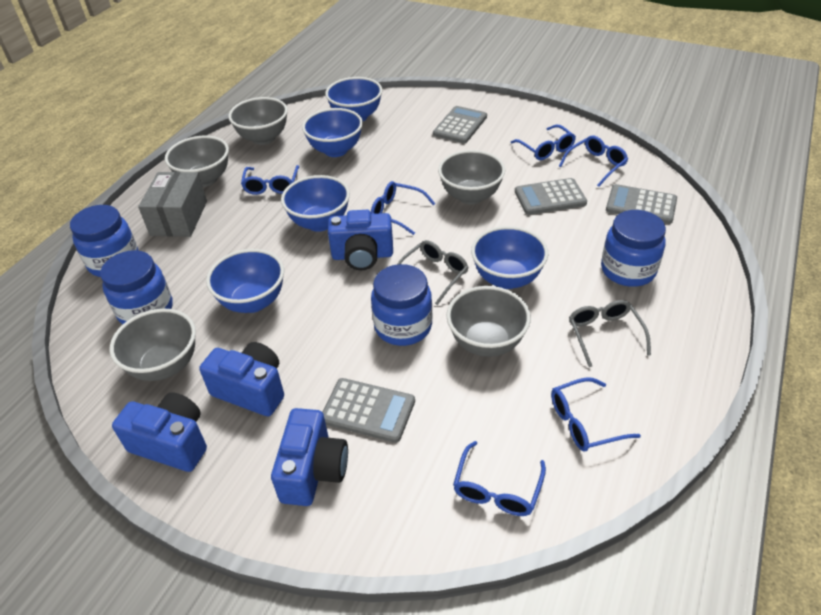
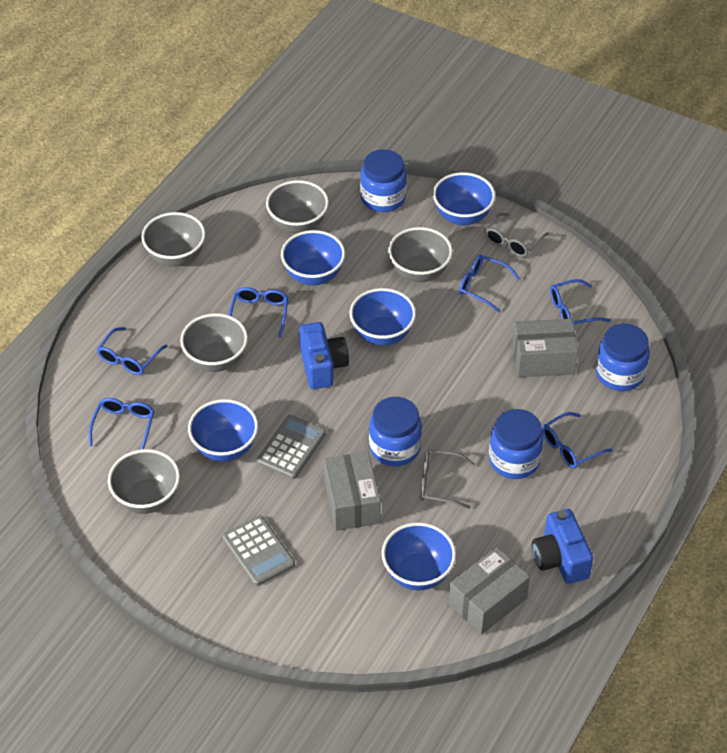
blue camera: [112,393,207,472] [199,342,284,416] [271,408,348,506] [328,210,393,270] = 4 -> [299,322,349,389] [532,509,593,584] = 2
grey box: [138,172,207,237] = 1 -> [324,452,381,531] [449,547,530,635] [512,319,578,378] = 3
grey calculator: [322,378,415,443] [433,106,487,143] [515,178,587,215] [606,184,677,224] = 4 -> [222,516,295,586] [257,415,326,479] = 2

